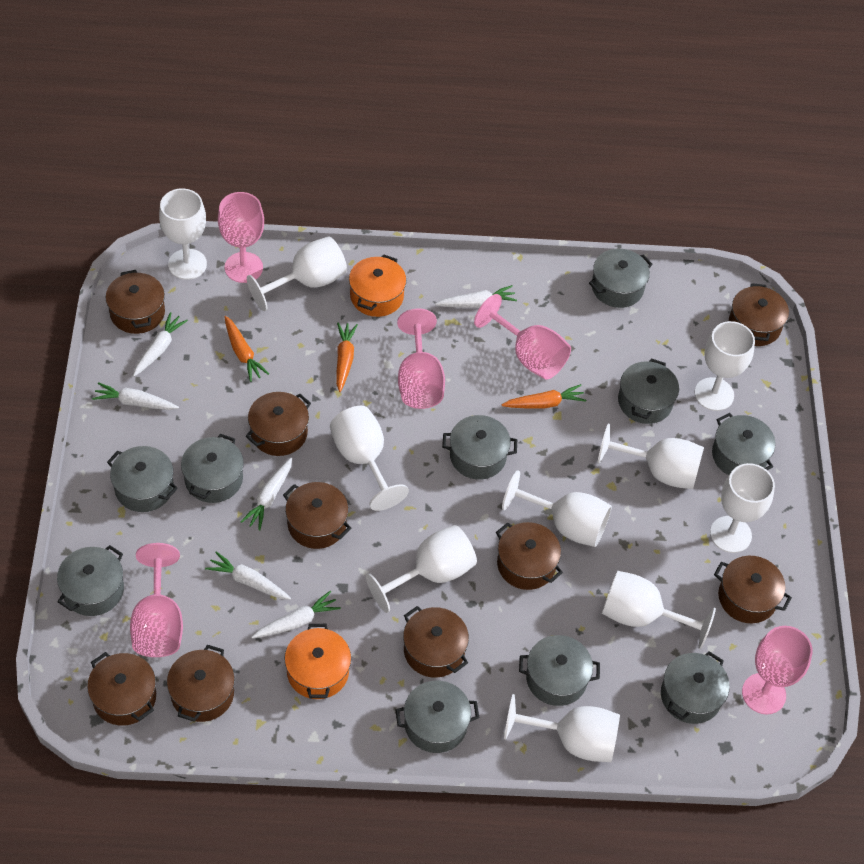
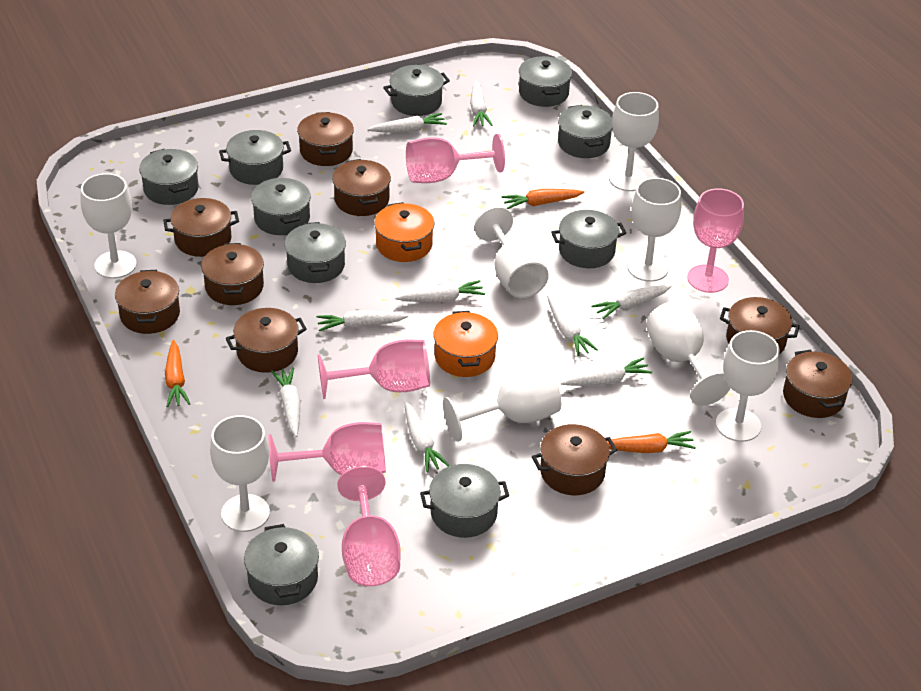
white carrot: [92,382,179,410] [133,312,188,377] [205,551,291,600] [240,458,292,530] [251,591,341,638] [435,285,517,308] = 6 -> [271,367,300,437] [316,310,408,331] [368,113,447,133] [395,280,485,302] [405,402,449,473] [470,80,492,126] [547,295,598,356] [561,357,652,386] [591,285,672,319] = 9
white goblet: [159,188,207,280] [247,237,347,311] [330,406,409,511] [366,525,477,613] [502,470,612,547] [504,694,620,762] [598,423,704,489] [602,571,716,649] [695,321,755,411] [710,463,775,553] = 10 -> [80,173,137,279] [210,415,270,532] [443,366,561,442] [475,207,549,298] [609,92,659,191] [627,178,681,282] [646,301,730,406] [716,330,779,442] = 8

